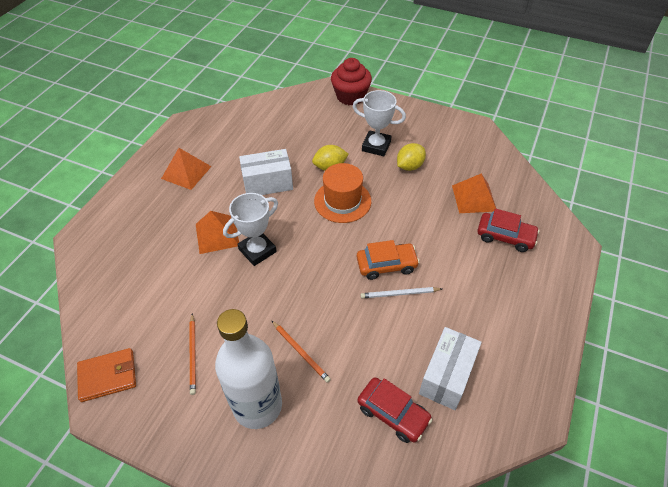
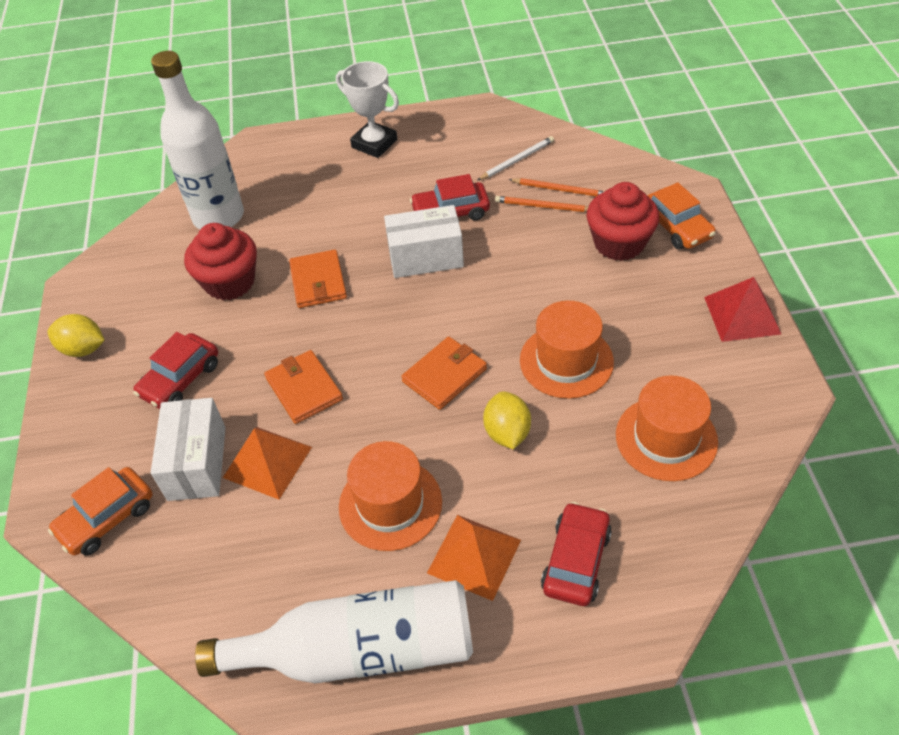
orange car: [357,240,420,280] = 1 -> [48,467,153,555] [647,182,716,250] = 2
orange hat: [314,163,371,223] = 1 -> [339,441,442,551] [520,301,614,399] [616,375,718,481] = 3
orange pyramid: [161,148,212,190] [196,211,239,254] [452,173,496,213] = 3 -> [223,427,312,500] [427,515,521,601] = 2
orange wallet: [77,348,136,402] = 1 -> [264,350,343,424] [289,249,347,308] [401,337,487,410] = 3
red car: [357,377,432,443] [477,209,540,252] = 2 -> [133,332,218,409] [410,174,490,221] [541,502,612,606] = 3
red cupcake: [331,58,372,106] = 1 -> [184,223,257,300] [587,182,659,261] = 2
red pyramid: none = 0 -> [704,277,781,342] = 1
white bottle: [215,309,282,429] = 1 -> [151,51,244,229] [195,580,473,684] = 2
white trophy: [223,193,278,266] [353,90,406,156] = 2 -> [336,61,399,158] = 1

